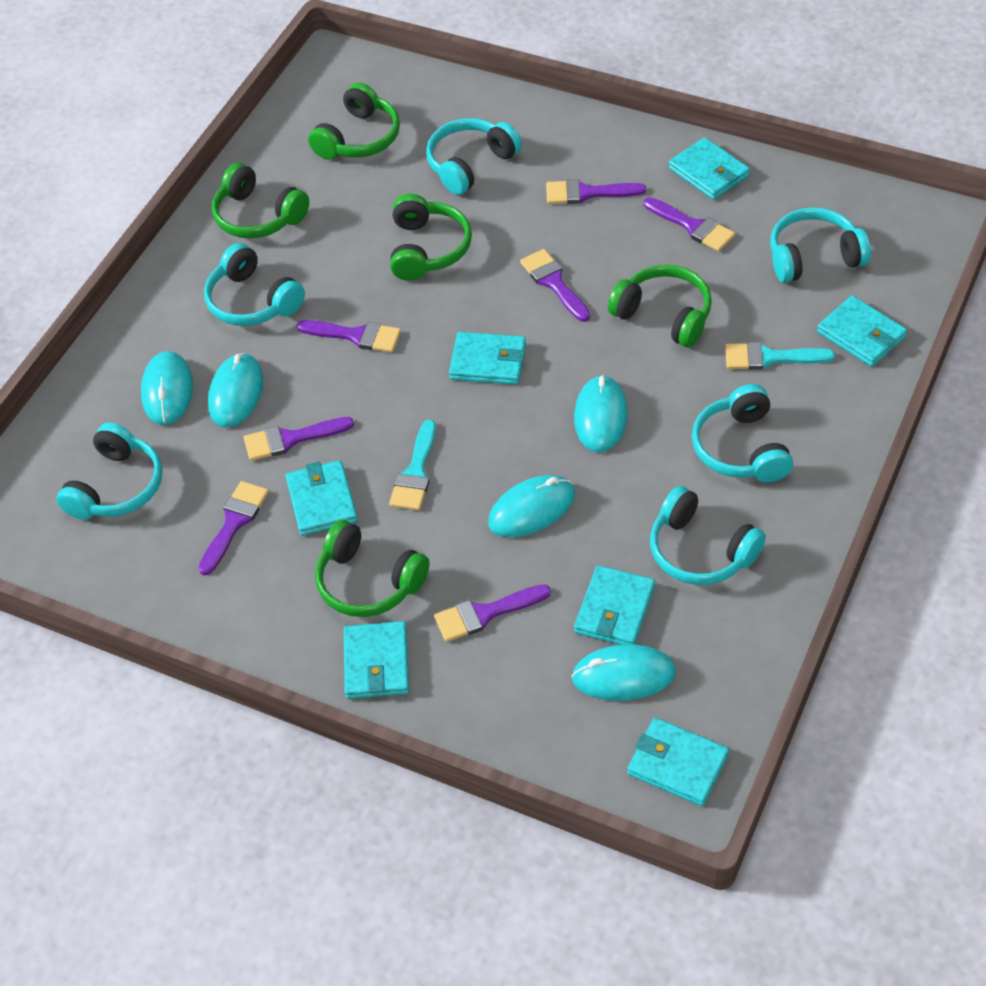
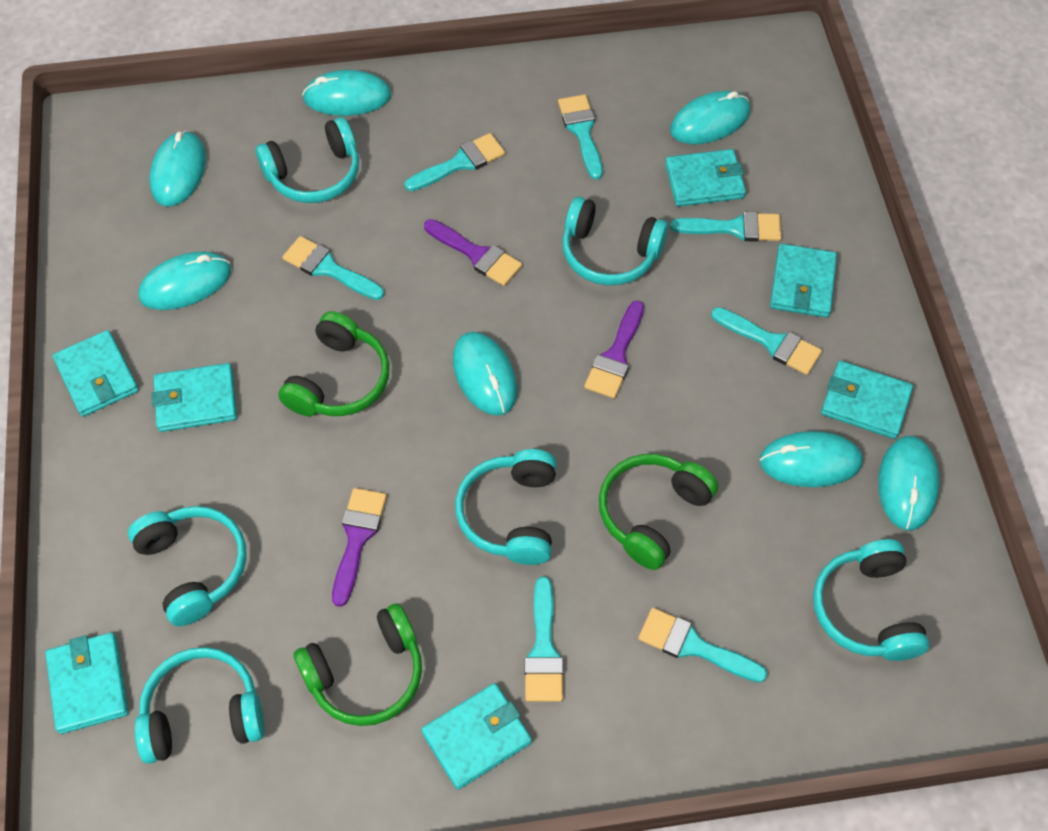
green headphones: [212,163,309,238] [308,82,400,160] [315,520,430,617] [390,194,472,281] [608,265,712,347] = 5 -> [278,311,390,416] [294,603,422,726] [599,454,718,570] = 3
purple brush: [198,481,269,575] [244,417,354,461] [297,320,401,352] [434,584,551,642] [520,249,590,322] [546,179,646,204] [644,197,735,251] = 7 -> [332,488,387,607] [424,219,522,286] [584,301,644,398] = 3
turquoise brush: [389,420,436,510] [725,342,835,370] = 2 -> [282,236,384,300] [404,133,505,191] [525,577,564,702] [558,94,603,180] [638,608,767,683] [670,212,781,242] [711,307,822,375] = 7
turquoise mouse: [141,351,193,425] [208,353,263,428] [488,475,575,537] [571,644,676,701] [574,375,628,452] = 5 -> [138,251,231,310] [149,130,206,206] [302,70,391,116] [453,332,517,416] [670,91,750,144] [759,431,863,487] [878,436,939,530] = 7

